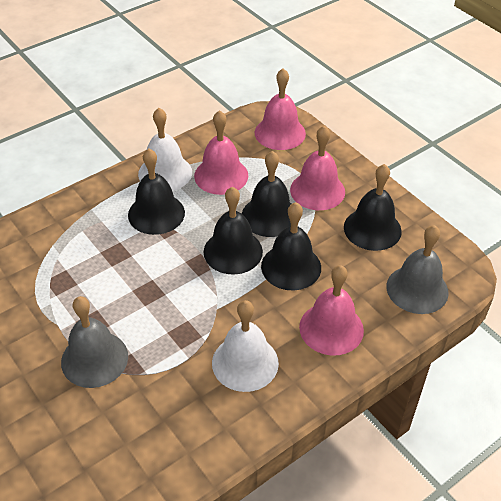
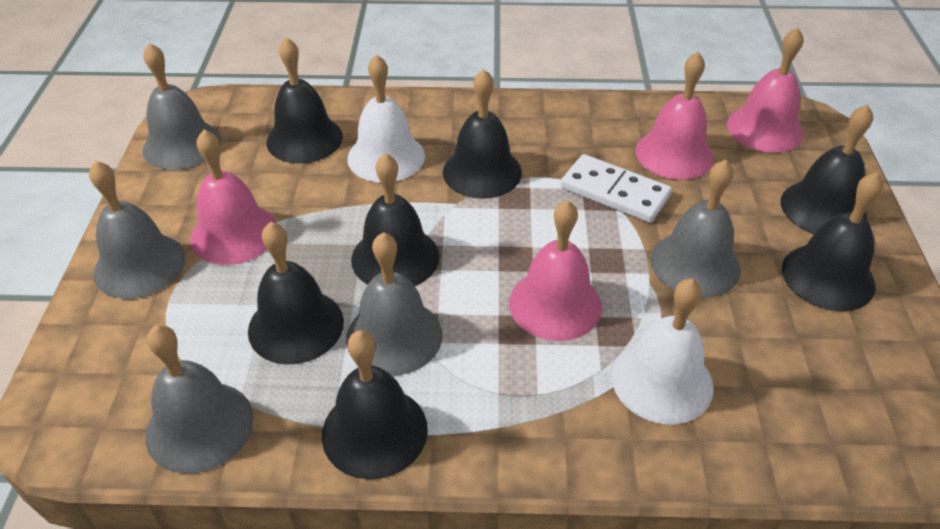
black bell: [128,149,185,235] [203,187,263,274] [242,151,291,237] [261,202,321,291] [344,164,402,251] = 5 -> [248,222,344,365] [266,37,343,164] [322,330,428,479] [351,153,439,286] [443,69,522,199] [781,105,873,234] [782,172,883,311] = 7
grey bell: [61,296,128,388] [387,225,449,314] = 2 -> [89,161,185,299] [143,43,221,170] [146,325,253,474] [346,232,442,376] [651,160,741,298] = 5
white domino: none = 0 -> [561,154,672,223] = 1

